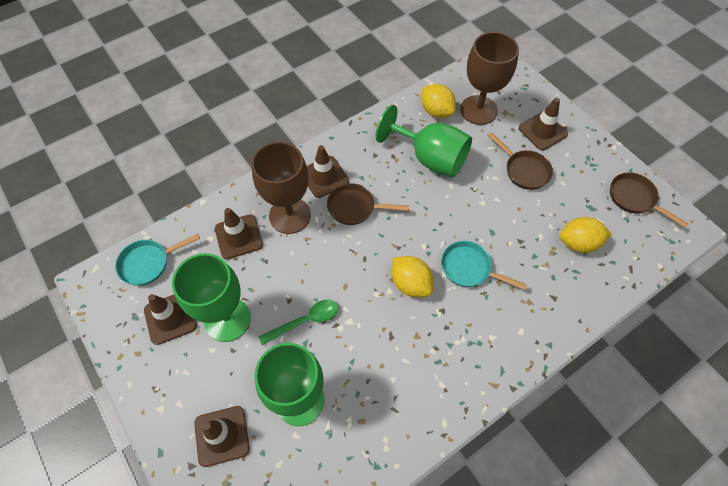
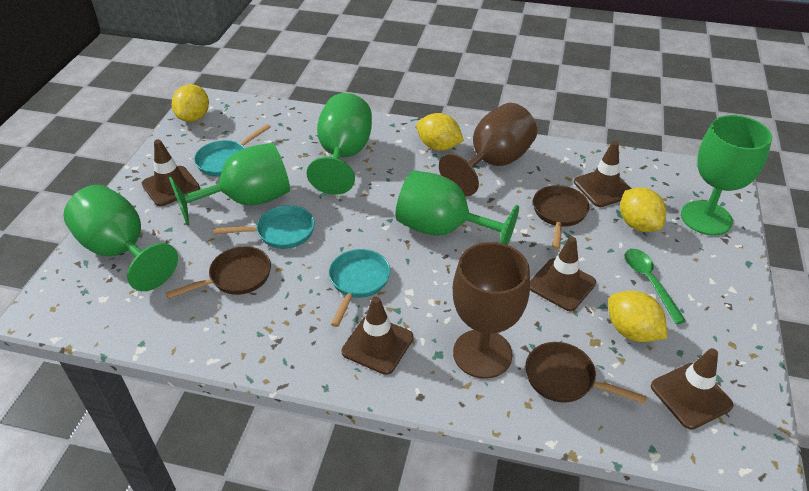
green goblet: [172,253,251,342] [254,343,325,426] [376,105,472,177] = 3 -> [63,185,178,291] [169,143,290,225] [307,93,372,195] [395,170,519,245] [681,115,772,236] = 5
turquoise pan: [115,234,200,286] [441,241,527,290] = 2 -> [194,124,271,177] [213,205,315,249] [329,249,390,327] = 3
yellow lemon: [392,256,433,297] [421,84,456,118] [559,217,611,253] = 3 -> [172,84,209,122] [416,113,464,151] [608,291,668,342] [620,187,666,232] = 4

